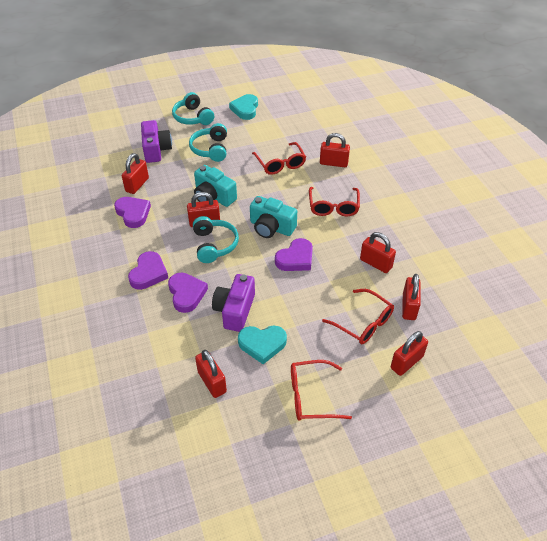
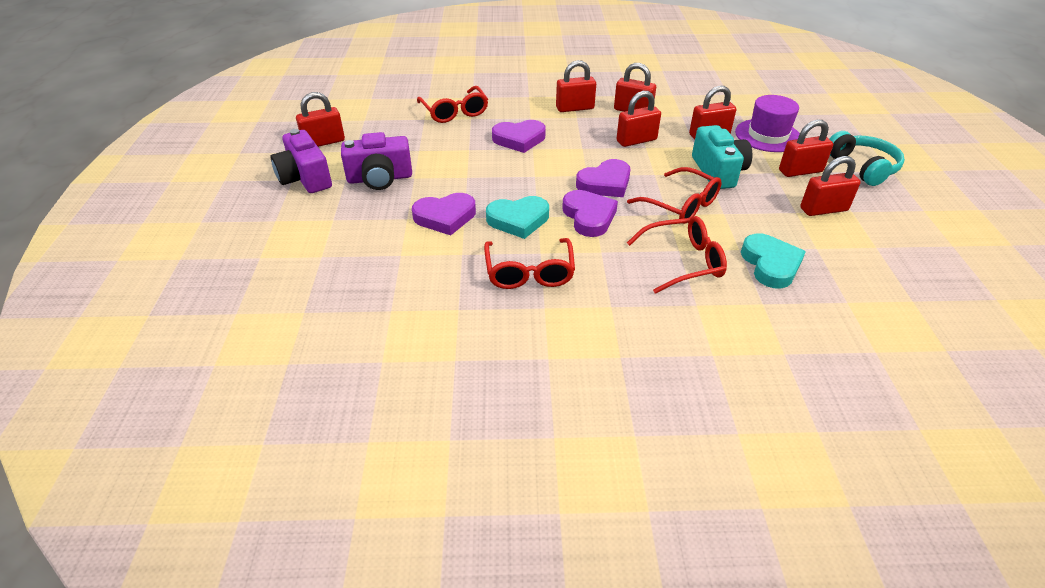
purple hat: none = 0 -> [735,95,800,152] = 1
turquoise camera: [194,165,237,207] [250,196,297,238] = 2 -> [692,125,752,189] = 1
turquoise headphones: [172,92,214,125] [189,123,227,162] [193,216,239,263] = 3 -> [829,131,905,186] = 1

